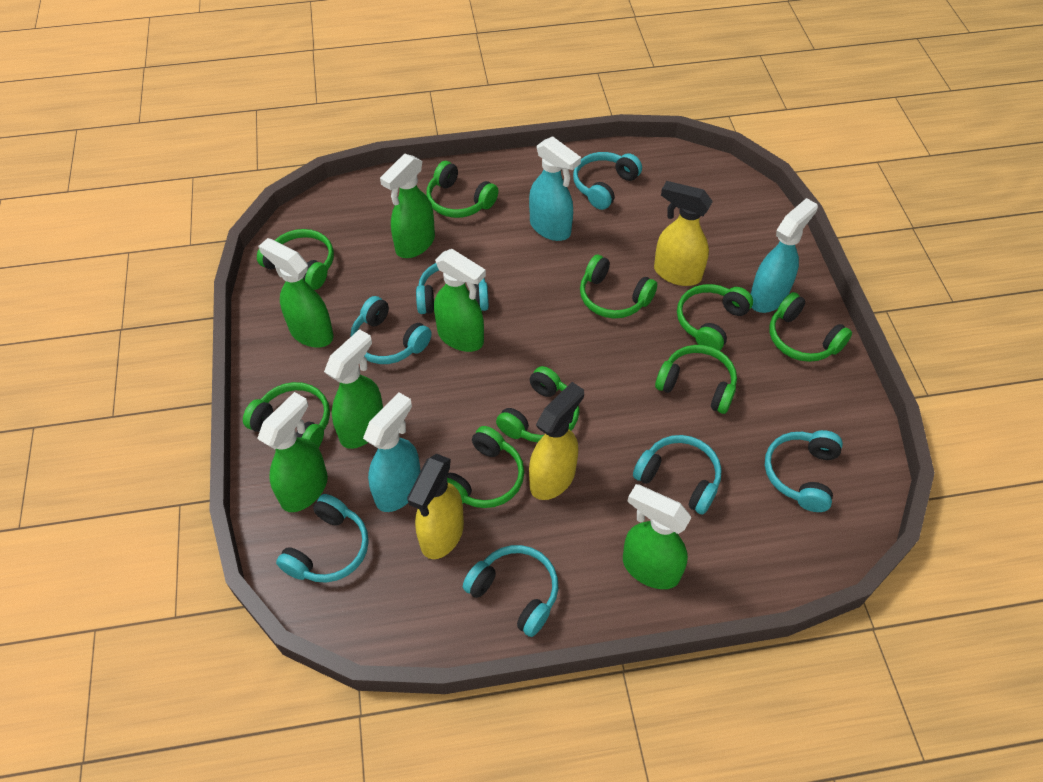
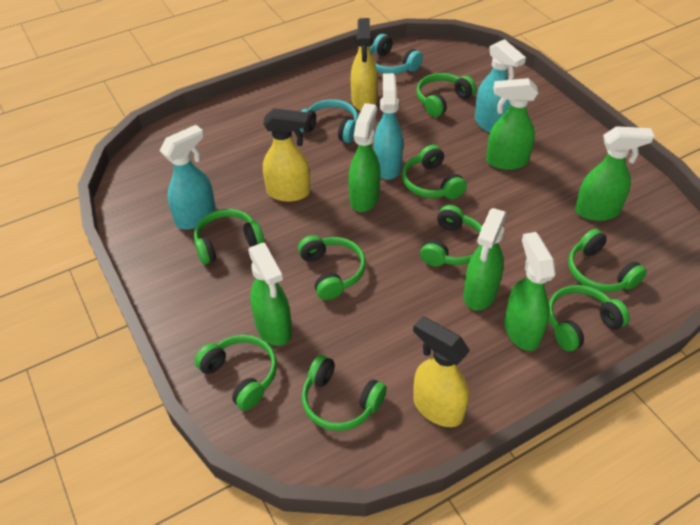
turquoise headphones: [276,494,369,583] [350,296,432,364] [416,263,489,314] [463,545,558,637] [573,152,642,210] [633,435,722,515] [765,430,843,512] = 7 -> [299,99,358,143] [369,34,423,74] = 2

